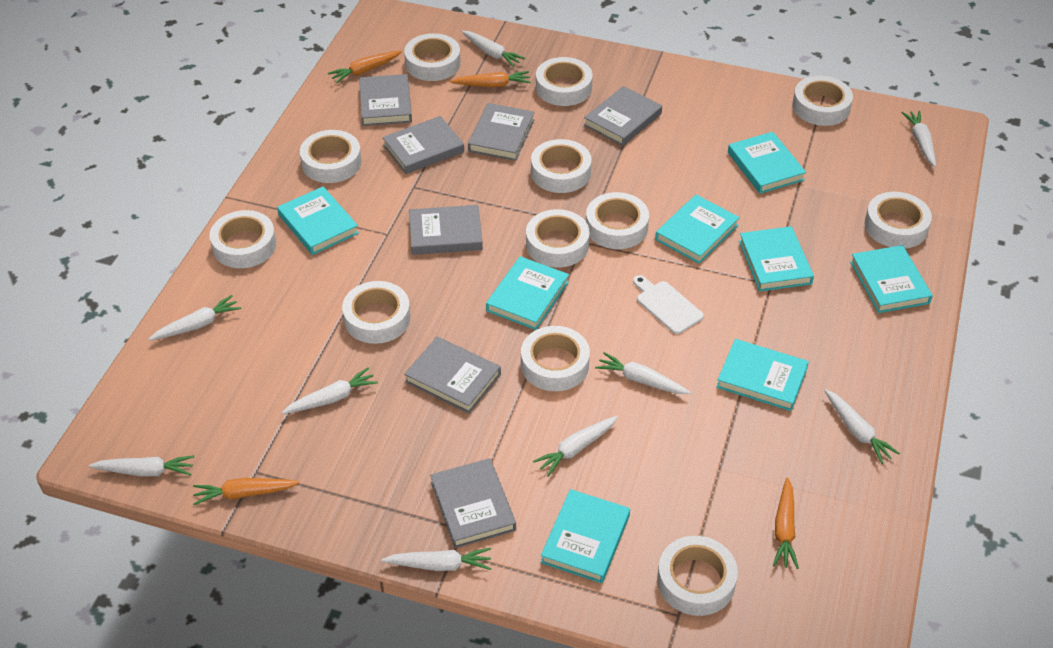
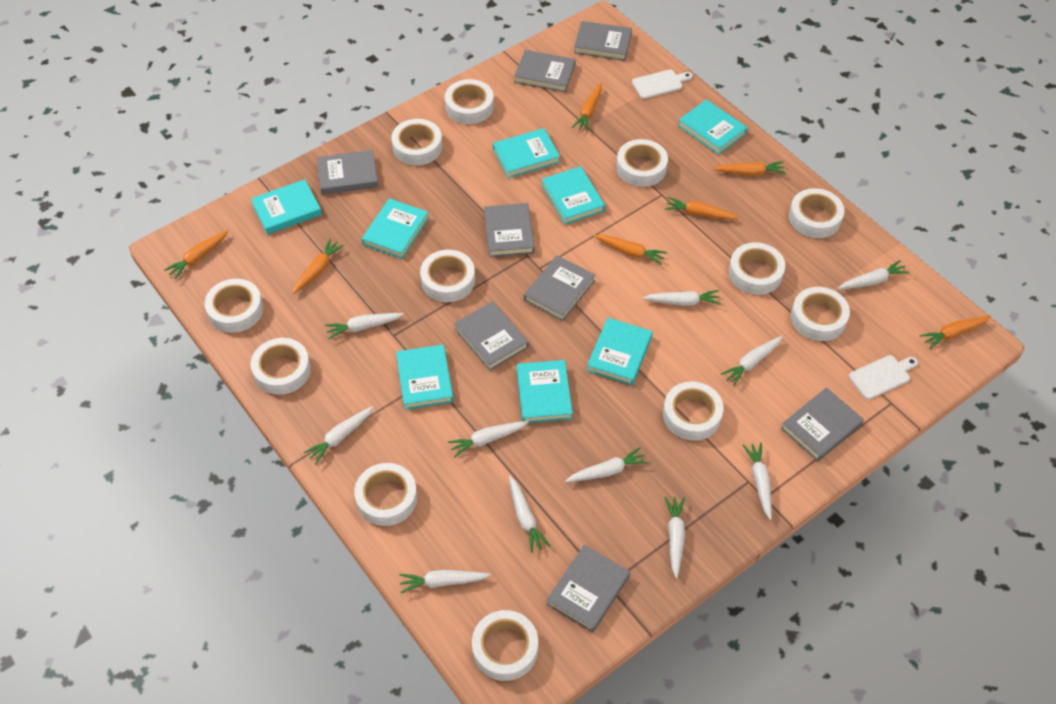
grey book: [359,74,412,126] [382,116,464,174] [404,336,501,413] [409,205,483,255] [430,458,516,548] [468,103,535,161] [584,86,662,146] = 7 -> [317,150,378,195] [454,301,529,371] [484,203,535,257] [514,50,576,92] [524,255,595,321] [546,545,630,633] [574,21,632,61] [781,387,864,461] = 8
orange carrot: [193,478,300,505] [328,51,402,83] [450,71,531,87] [773,477,799,569] = 4 -> [164,230,228,280] [292,238,344,294] [572,83,602,132] [594,235,667,265] [665,197,739,220] [713,161,786,176] [920,316,991,349] = 7
white carrot: [89,455,194,477] [148,295,241,341] [282,367,378,414] [381,548,491,571] [461,31,525,67] [533,416,618,477] [595,352,691,394] [824,389,900,464] [901,111,936,167] = 9 -> [303,406,373,464] [325,313,404,339] [399,570,490,593] [448,421,529,457] [509,476,550,553] [565,447,648,482] [642,290,721,306] [664,497,685,578] [721,336,783,386] [743,443,772,520] [838,260,910,290] = 11
white cutting board: [633,275,704,334] = 1 -> [632,70,693,99] [849,355,918,400] = 2

